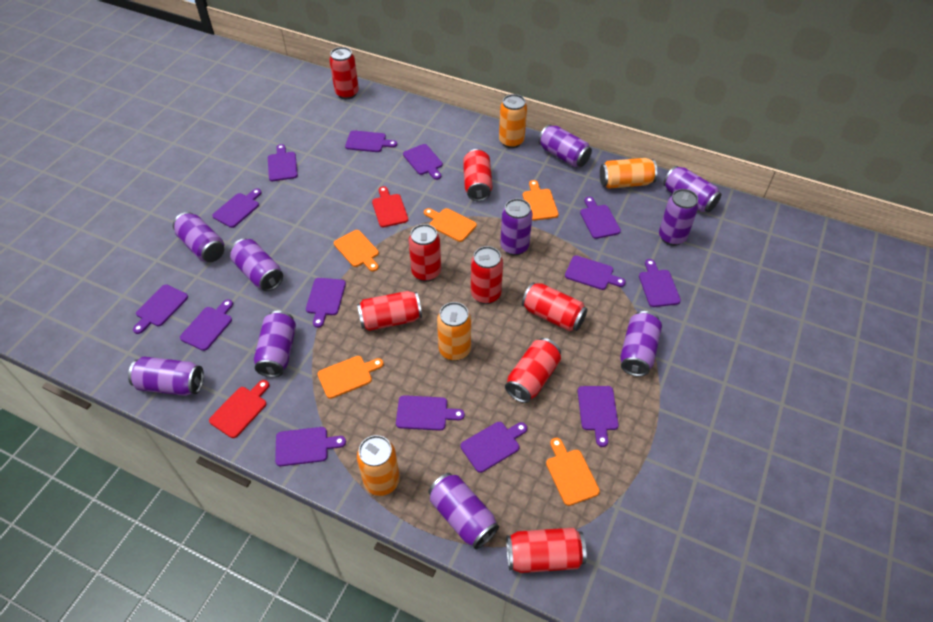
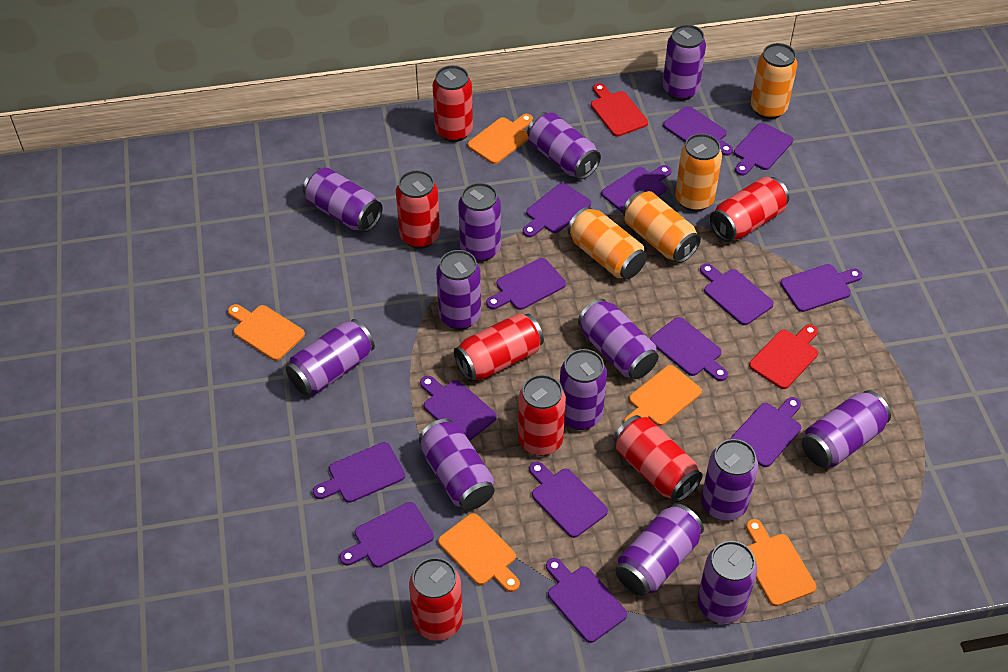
purple can: [128,357,204,396] [173,212,224,262] [230,238,283,291] [254,311,296,377] [428,473,499,549] [500,198,533,256] [538,125,592,167] [620,311,662,376] [659,189,699,246] [663,166,721,212] = 10 -> [286,319,375,395] [303,168,382,232] [419,419,494,510] [436,250,481,330] [458,183,501,262] [527,112,601,179] [560,349,607,430] [578,299,659,379] [616,503,704,596] [663,25,706,100] [697,541,757,624] [701,439,758,521] [802,390,891,467] = 13
red can: [329,47,359,99] [357,291,422,331] [409,224,441,282] [463,149,492,201] [471,246,503,304] [505,338,561,403] [506,528,587,573] [522,282,588,331] = 8 -> [396,170,440,249] [409,557,463,641] [432,65,473,142] [454,313,544,382] [518,375,566,456] [614,415,703,502] [710,177,789,242] = 7

